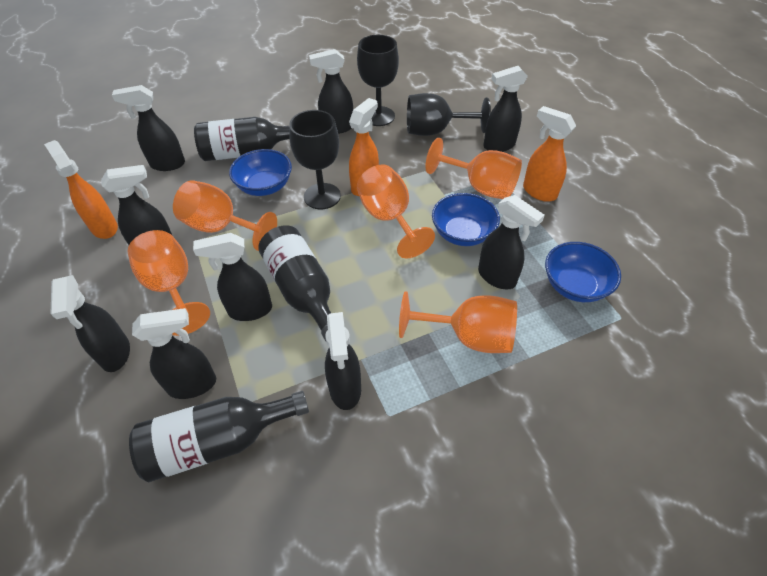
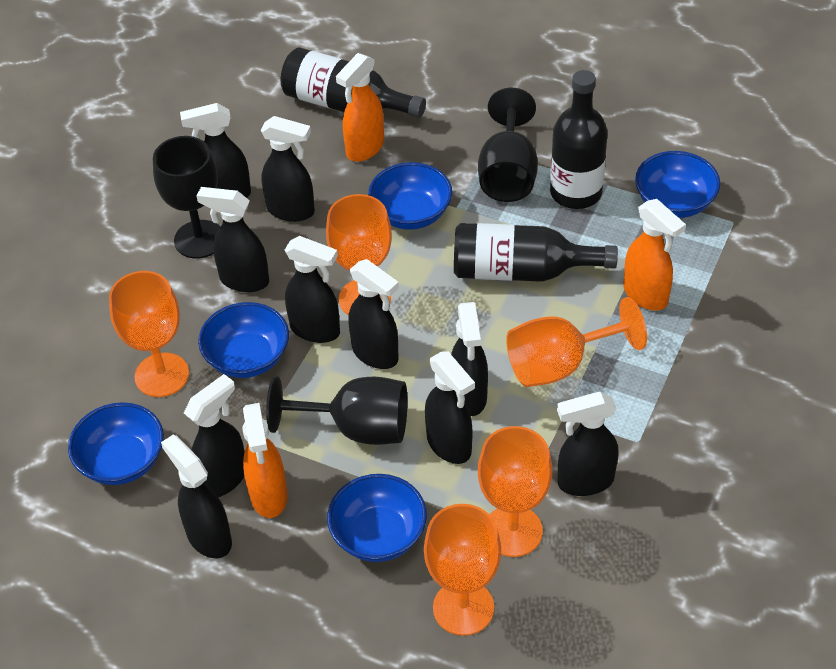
black spray bottle: [51,275,130,372] [101,165,172,245] [112,85,185,171] [132,308,216,399] [193,233,272,321] [309,49,353,134] [325,312,361,410] [478,195,545,289] [483,66,528,152] = 9 -> [161,434,232,558] [180,103,251,198] [184,374,245,497] [197,187,269,292] [261,116,315,222] [285,236,340,343] [348,259,399,369] [425,351,475,464] [451,302,488,416] [557,392,619,496] = 10
blue bowl: [229,149,292,196] [432,193,500,246] [545,242,621,302] = 3 -> [68,402,164,485] [198,302,289,378] [327,474,427,562] [368,162,452,230] [635,151,720,218] = 5

